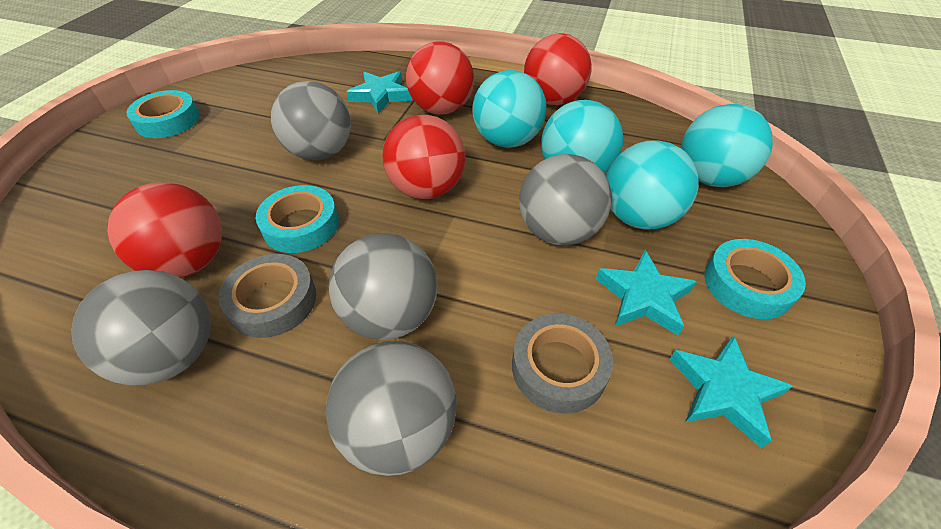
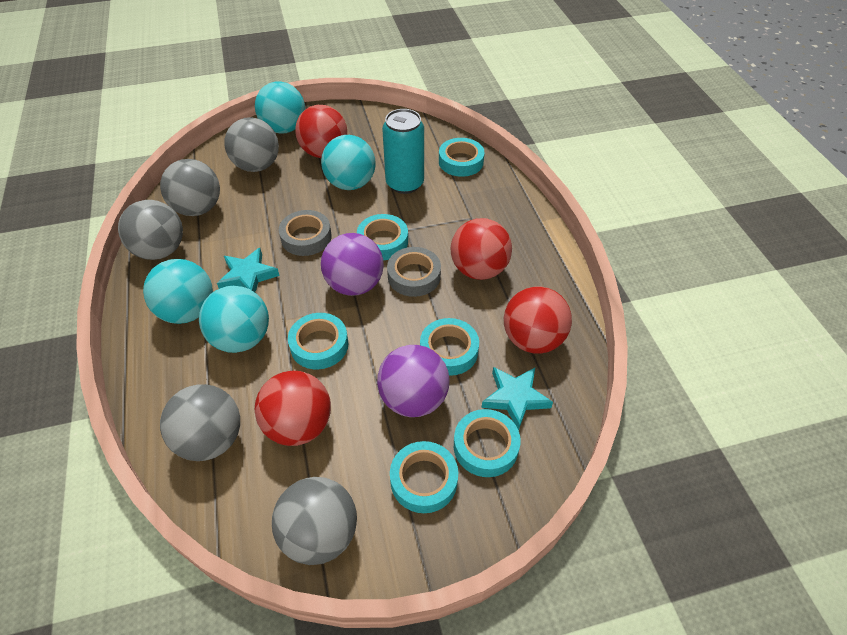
purple ball: none = 0 -> [321,233,384,296] [377,345,450,417] = 2
turquoise can: none = 0 -> [382,109,424,194] = 1
turquoise star: [346,71,412,114] [596,250,697,335] [669,335,793,448] = 3 -> [217,248,280,292] [481,367,553,430] = 2
turquoise tape: [126,90,200,138] [256,185,339,253] [704,239,806,319] = 3 -> [288,313,348,369] [357,214,408,260] [390,441,458,513] [420,318,479,376] [439,138,485,177] [454,409,521,477] = 6

